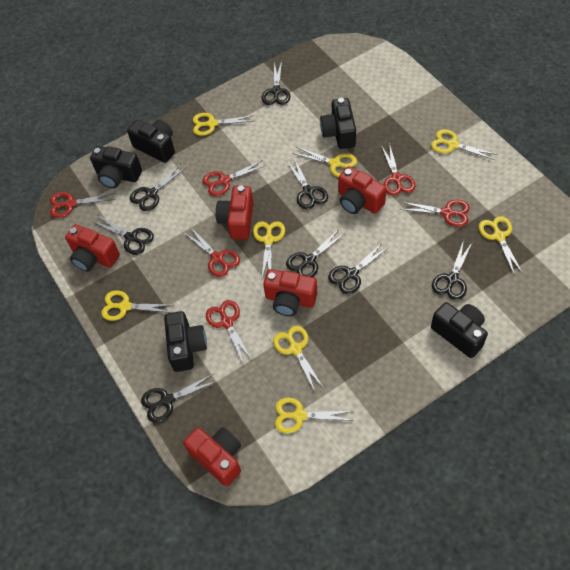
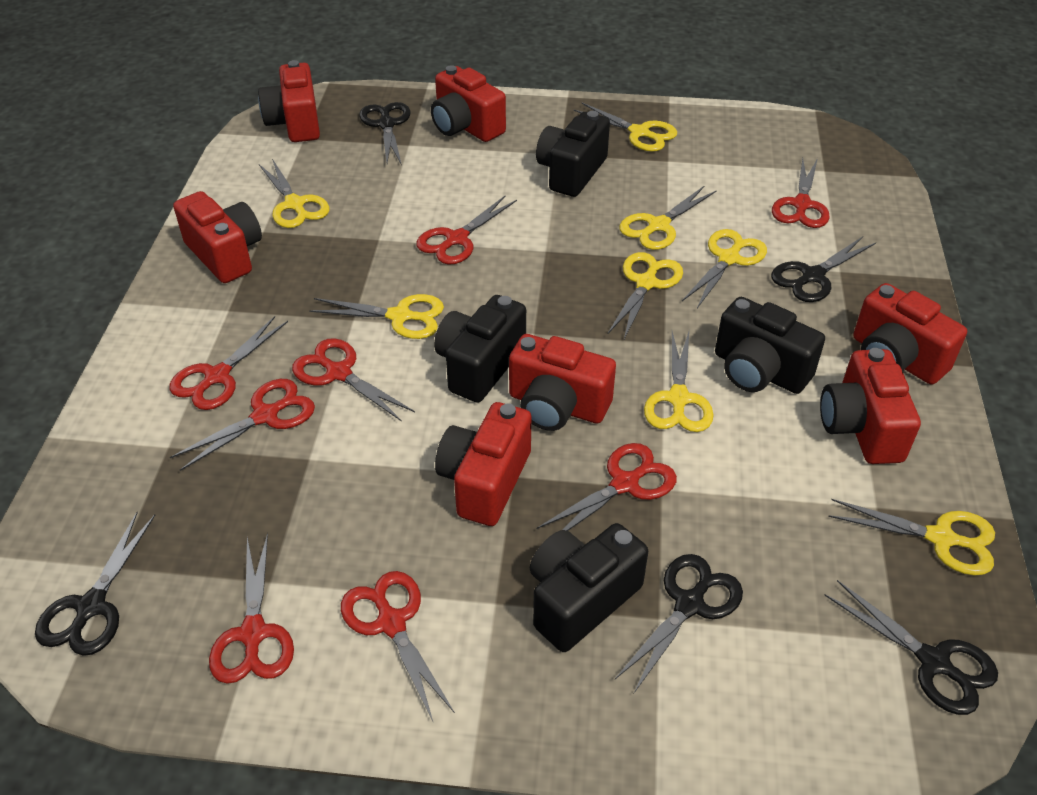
black camera: [90,146,142,188] [127,119,175,163] [164,311,207,372] [320,98,356,149] [431,302,488,358] = 5 -> [434,295,526,403] [530,523,648,652] [536,111,610,197] [715,297,825,394] = 4
black scissors: [94,215,154,255] [130,164,186,211] [141,374,217,423] [262,61,290,105] [286,229,346,277] [287,158,328,210] [328,242,389,294] [432,240,472,300] = 8 -> [35,512,155,656] [359,102,411,165] [615,554,743,693] [771,236,876,302] [824,580,998,715] = 5
red camera: [65,224,120,272] [184,427,241,486] [216,185,253,239] [263,269,317,316] [338,166,387,214] = 5 -> [173,191,262,283] [258,60,320,142] [431,65,506,142] [435,402,531,526] [509,334,616,431] [820,348,921,464] [853,283,967,385] = 7
red scissors: [50,192,115,218] [184,227,240,277] [203,160,267,196] [206,300,252,365] [381,143,416,196] [400,200,470,227] = 6 -> [169,316,288,410] [170,379,315,471] [209,533,294,684] [292,338,415,422] [341,571,455,721] [416,196,517,265] [537,443,677,531] [772,158,830,228] = 8

